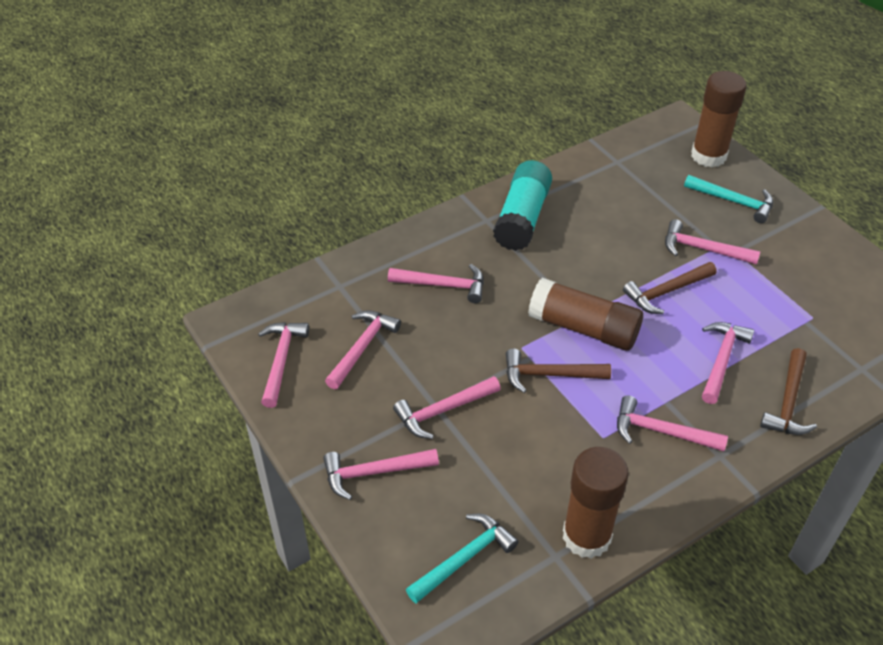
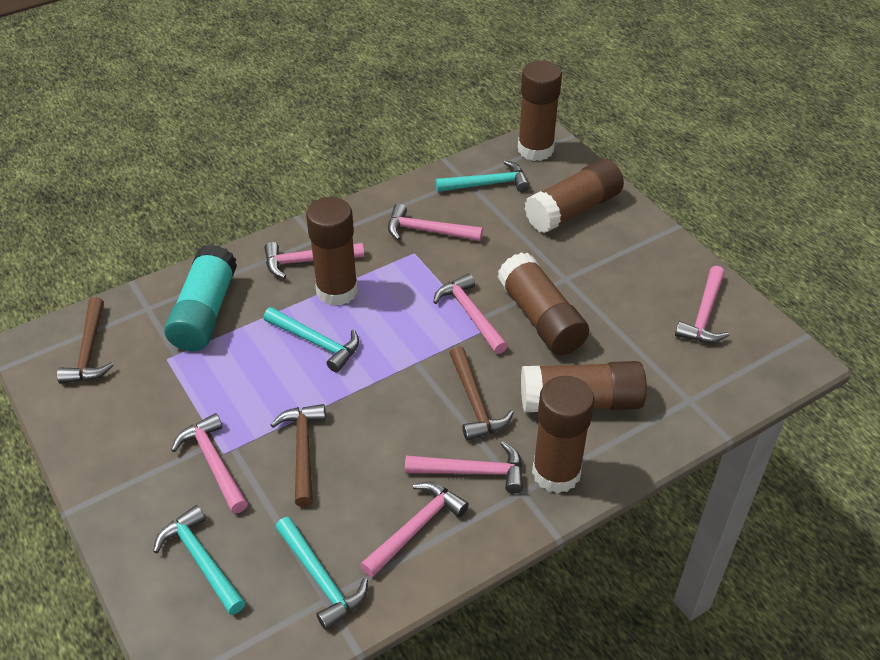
brown glue stick: [528,278,643,351] [563,447,629,559] [691,71,747,167] = 3 -> [306,197,358,306] [497,252,589,355] [518,61,562,161] [521,361,647,412] [525,159,624,233] [532,376,594,493] = 6
pink hammer: [258,322,309,408] [323,449,439,500] [325,310,401,389] [388,264,484,303] [393,376,501,439] [617,396,728,452] [665,219,760,265] [702,322,754,404] = 8 -> [171,413,248,513] [264,242,364,279] [360,482,469,578] [388,204,483,241] [405,442,523,494] [433,273,508,354] [675,266,729,343] = 7
turquoise hammer: [406,514,519,603] [684,175,773,223] = 2 -> [153,505,246,615] [263,307,359,372] [275,517,368,630] [435,160,530,192] = 4

